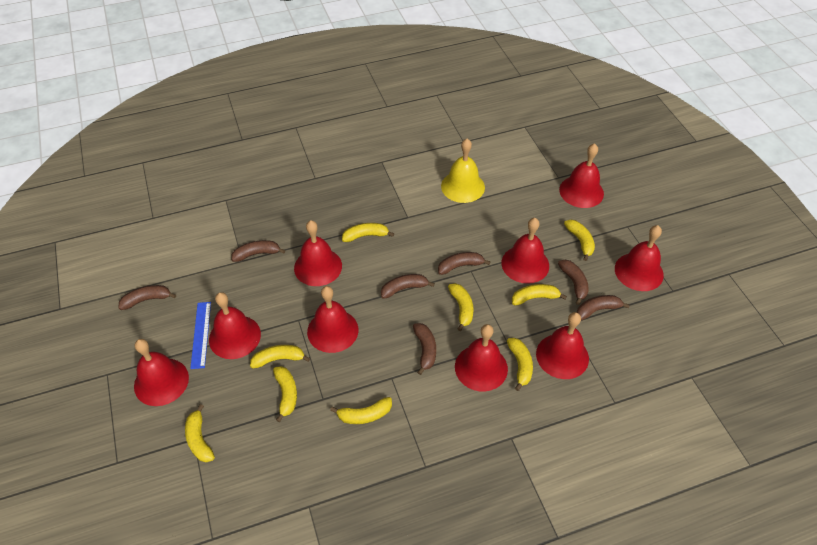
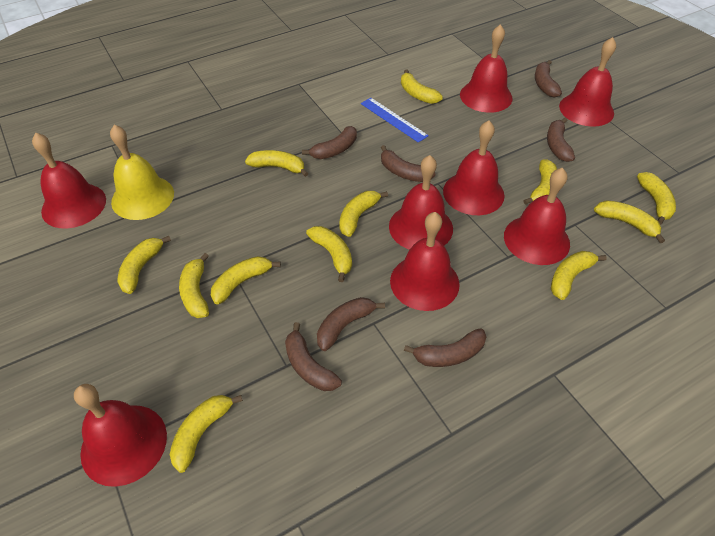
red bell: [134,339,189,406] [209,292,261,359] [294,220,342,286] [307,286,358,353] [455,324,508,391] [501,218,549,284] [536,312,589,379] [559,143,604,208] [615,225,664,291] = 9 -> [32,133,106,228] [74,384,167,487] [389,155,453,250] [390,212,460,311] [443,120,505,215] [460,24,512,113] [504,168,570,265] [559,37,616,127] = 8
yellow banana: [185,404,215,462] [250,345,310,369] [273,366,297,422] [330,397,392,424] [342,223,394,242] [448,283,473,331] [507,338,533,391] [512,284,567,305] [564,220,595,261] = 9 -> [117,235,171,294] [170,395,243,473] [179,253,209,318] [211,256,281,305] [245,150,309,177] [306,226,352,282] [339,191,388,237] [401,69,443,104] [523,159,557,205] [551,251,607,300] [594,200,665,243] [637,172,676,225] = 12

